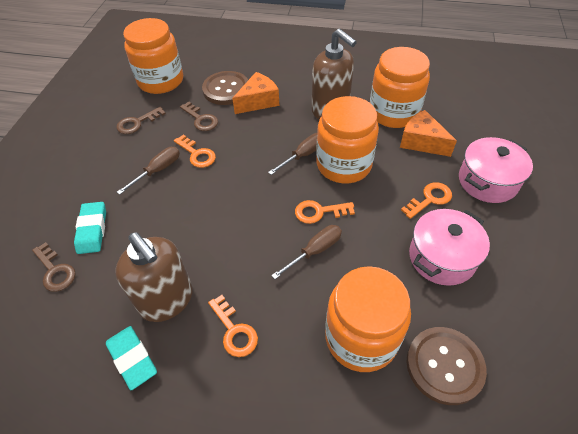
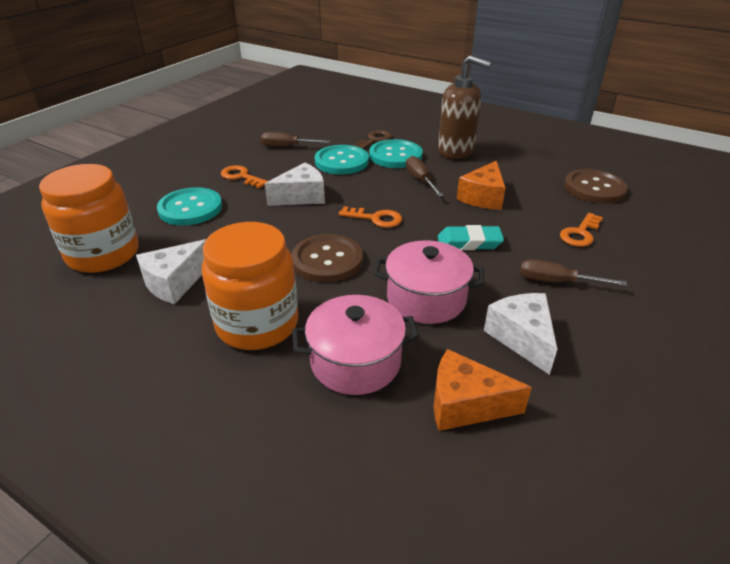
brown key: [32,242,76,292] [117,107,166,134] [180,102,218,131] = 3 -> [353,130,392,149] = 1
brown soap dispenser: [115,232,193,322] [312,29,357,119] = 2 -> [438,55,492,159] = 1
orange jar: [123,18,183,94] [316,96,379,183] [325,266,411,372] [370,47,430,128] = 4 -> [39,164,139,273] [202,222,298,350] = 2
orange key: [174,134,216,168] [208,295,258,357] [295,200,355,224] [401,182,452,219] = 4 -> [221,165,268,188] [339,206,402,228] [560,213,603,247] = 3
turquoise button: none = 0 -> [157,187,222,226] [315,145,369,174] [369,139,423,168] = 3
turquoise eraser: [74,202,106,254] [106,326,157,390] = 2 -> [438,225,504,250] = 1
white cheese: none = 0 -> [136,239,206,304] [265,162,325,206] [484,293,557,375] = 3

